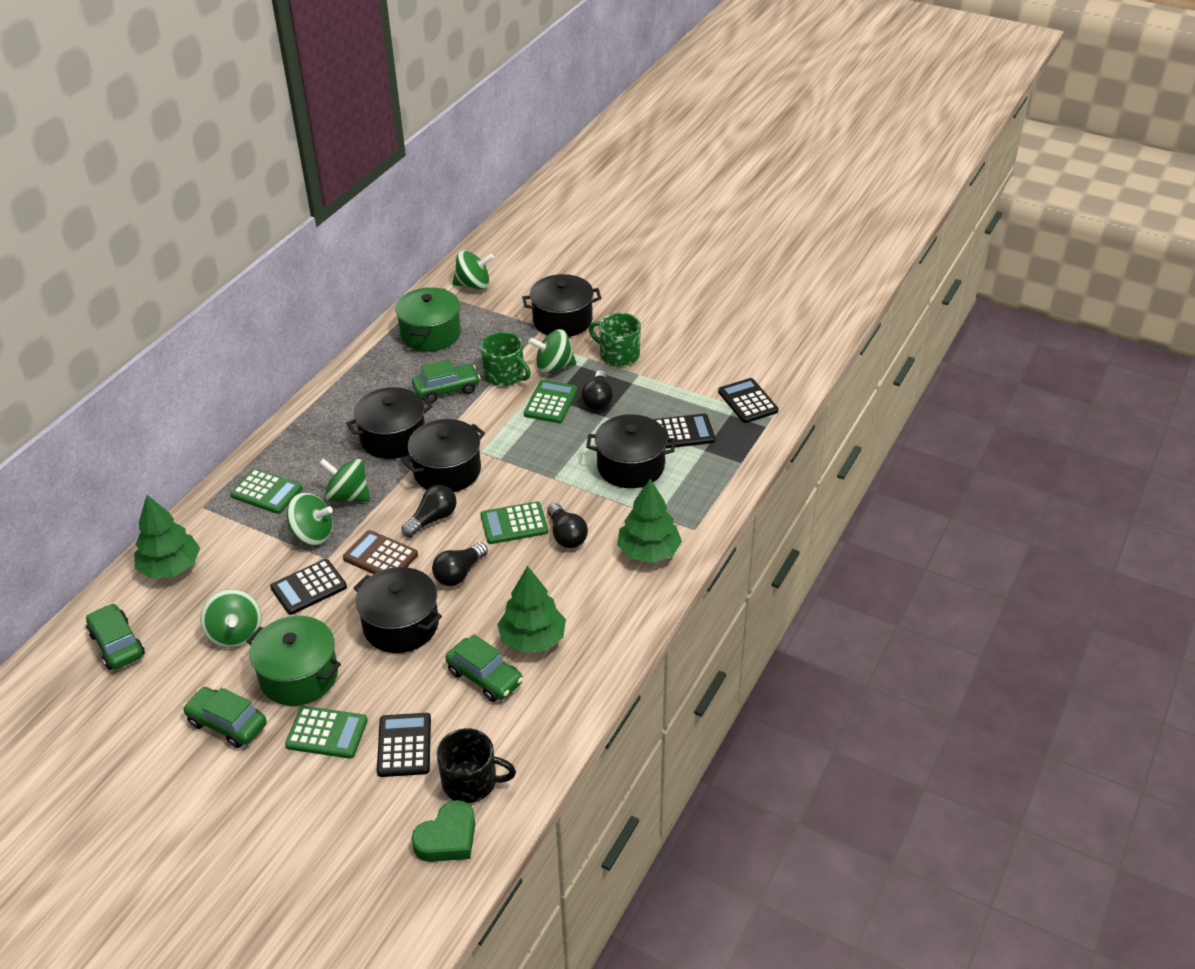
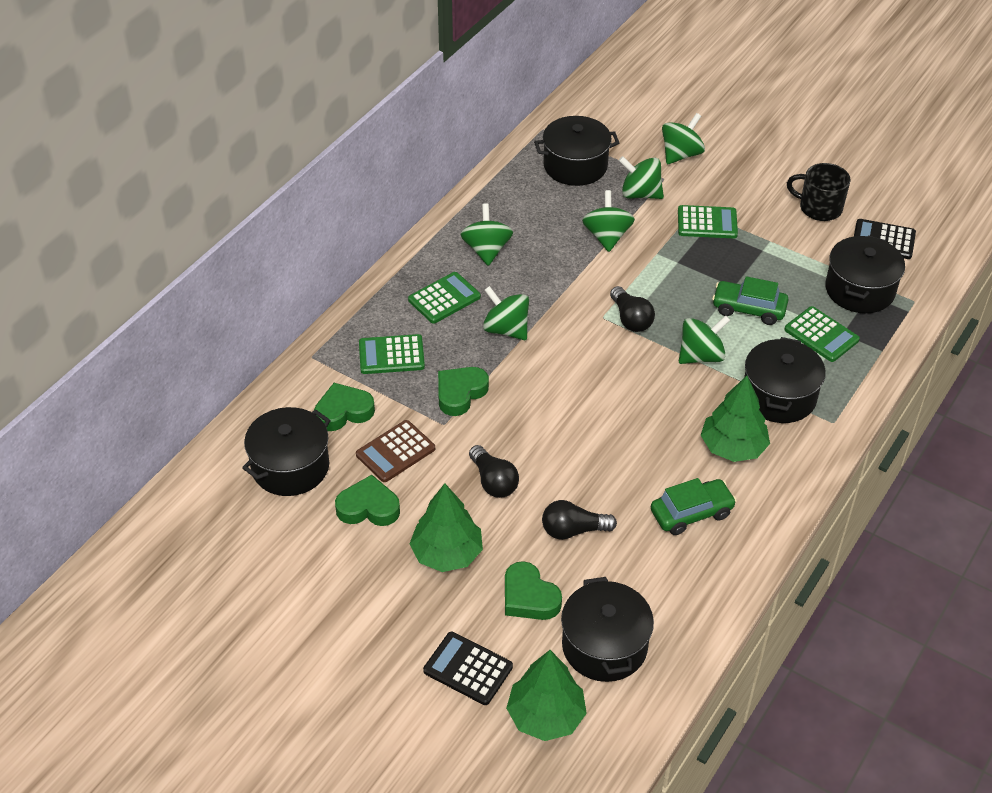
black calculator: [270,559,347,615] [377,713,431,777] [654,414,715,449] [718,378,779,423] = 4 -> [423,632,513,705] [854,219,916,259] = 2
black light bulb: [402,485,457,537] [432,542,488,586] [547,503,588,548] [581,370,613,410] = 4 -> [469,445,519,498] [542,500,617,540] [610,286,655,332] = 3
green car: [86,603,145,670] [183,687,267,748] [412,359,480,403] [445,634,523,702] = 4 -> [651,478,737,535] [712,276,789,325] = 2
green heart: [412,800,475,862] = 1 -> [314,383,375,431] [335,475,400,526] [438,367,489,416] [505,561,562,620] = 4
green mug: [481,332,531,386] [589,313,641,366] = 2 -> none = 0
green pot: [246,616,341,706] [395,287,461,351] = 2 -> none = 0
green spinning top: [200,589,262,648] [287,493,333,545] [319,458,370,502] [452,250,494,289] [528,329,576,374] = 5 -> [460,203,513,266] [483,286,529,340] [582,190,635,252] [619,156,664,199] [662,113,705,164] [679,315,730,364] = 6

